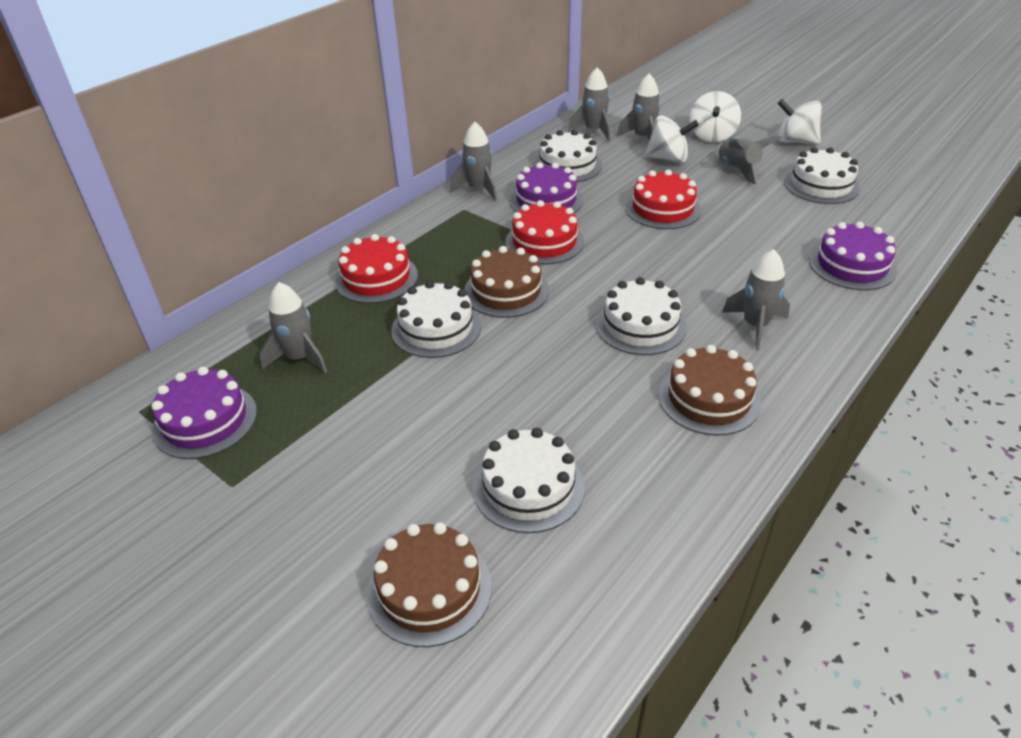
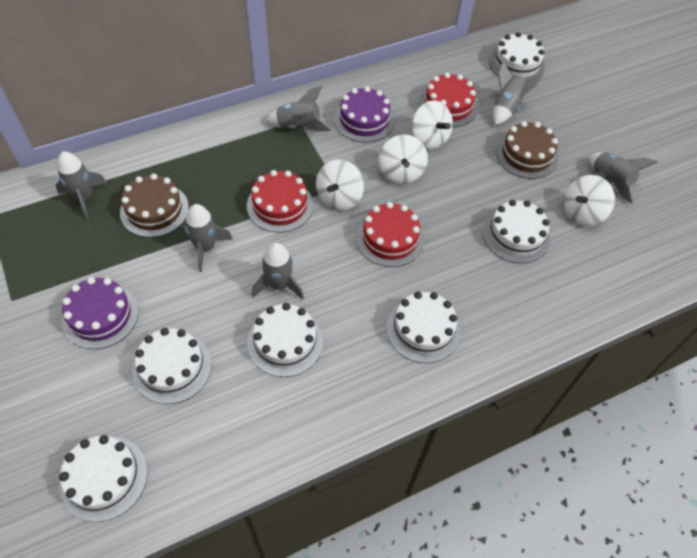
brown cake: [367,522,492,647] [464,246,549,318] [659,345,761,436] = 3 -> [120,173,189,238] [496,121,558,179] = 2
purple cake: [151,367,257,459] [510,162,583,213] [809,222,897,290] = 3 -> [62,277,139,349] [334,86,395,143] = 2
white cake: [391,281,481,358] [473,428,585,533] [534,130,602,182] [595,277,687,355] [784,147,860,204] = 5 -> [59,435,148,522] [132,328,212,404] [247,303,323,377] [387,291,460,363] [482,200,550,264] [489,32,545,80] = 6
white spinning top: [644,115,699,163] [689,91,741,142] [777,99,822,144] = 3 -> [316,159,364,211] [378,135,428,184] [412,100,453,149] [564,175,615,226] = 4

